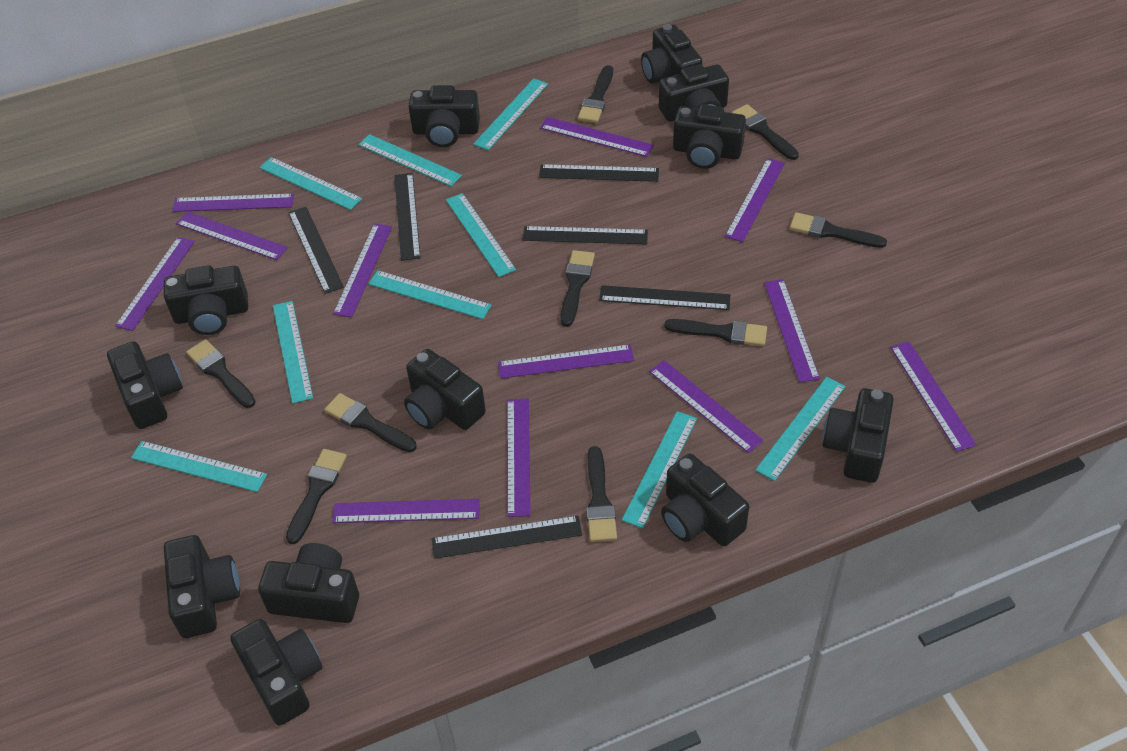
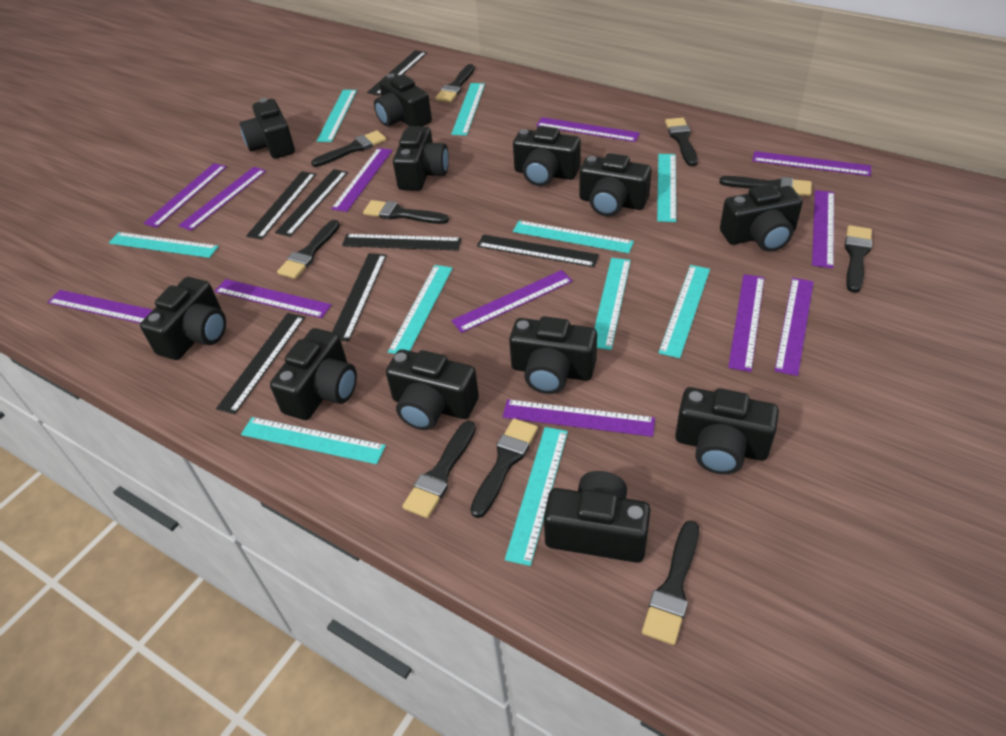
black brush: [186,339,256,408] [286,449,347,544] [324,393,417,452] [560,250,595,327] [578,65,613,123] [586,446,617,542] [664,319,767,346] [732,104,799,160] [789,212,887,248] = 9 -> [277,220,340,279] [311,130,386,167] [363,200,449,224] [402,421,476,518] [435,64,475,103] [470,418,538,518] [642,521,699,645] [665,117,698,166] [719,176,812,196] [845,225,872,293] = 10
black ruler: [288,207,344,294] [394,173,421,261] [432,515,582,559] [523,226,648,244] [539,164,659,182] [599,285,730,310] = 6 -> [216,313,305,414] [246,171,316,240] [275,169,348,237] [332,253,387,341] [342,234,462,251] [367,50,427,96] [477,234,599,267] = 7
turquoise ruler: [131,441,267,492] [259,157,362,210] [273,301,313,404] [358,134,462,186] [368,270,492,319] [446,193,516,277] [473,78,548,150] [622,411,697,528] [755,377,845,481] = 9 -> [109,232,219,258] [241,417,386,464] [317,90,357,142] [388,265,453,354] [451,83,485,136] [505,427,568,566] [513,220,634,253] [594,258,631,350] [657,154,676,222] [658,265,710,358] = 10

